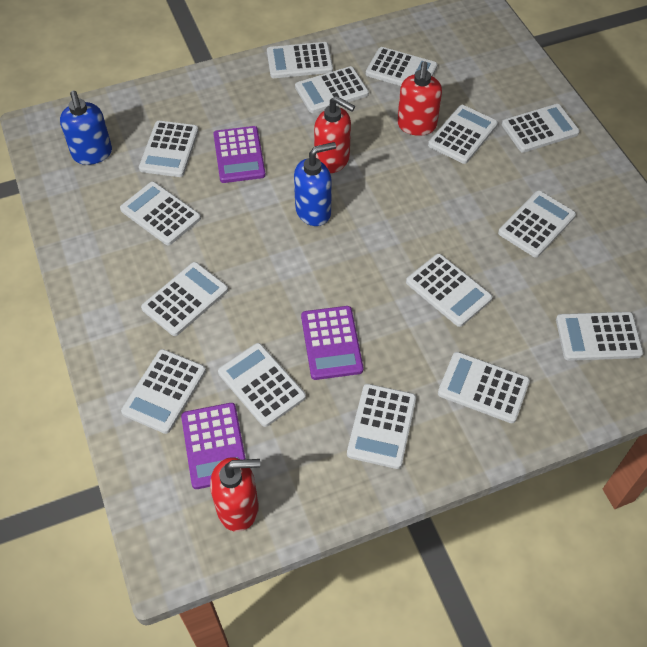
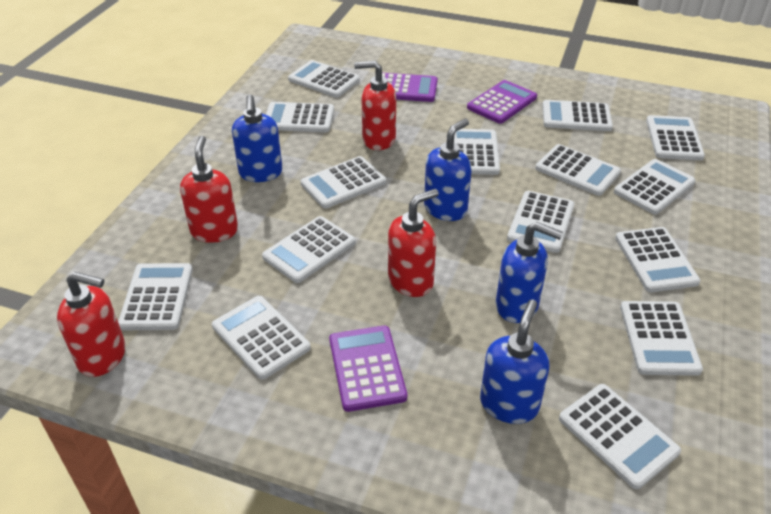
blue soap dispenser: [60,91,112,165] [294,142,336,226] = 2 -> [232,94,282,182] [424,119,472,221] [480,300,550,424] [496,222,563,323] = 4
red soap dispenser: [210,457,260,532] [314,96,355,173] [397,61,442,136] = 3 -> [57,272,126,377] [180,136,238,243] [354,61,396,150] [388,189,439,297] = 4

